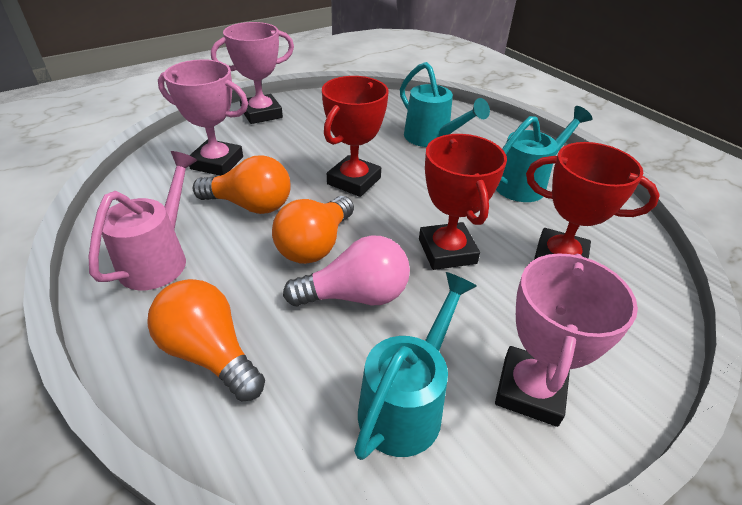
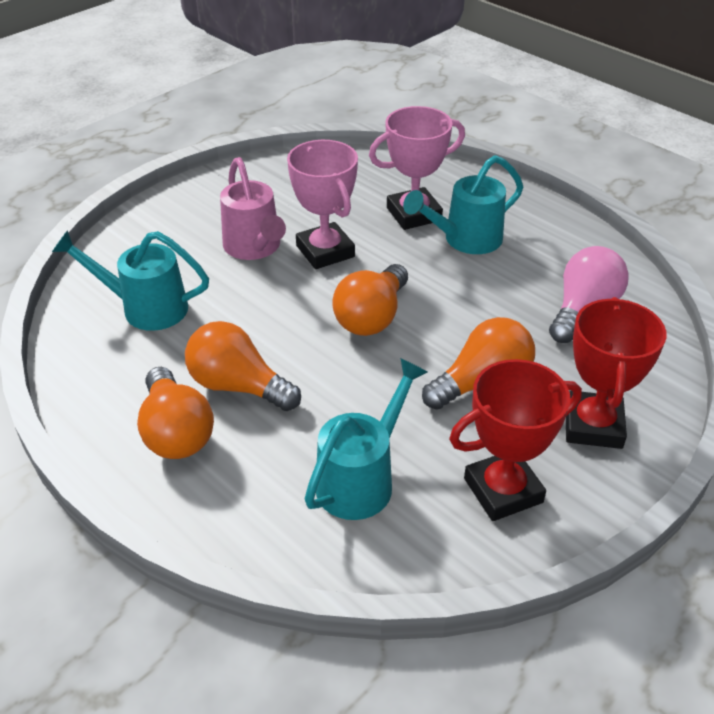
orange light bulb: [147,279,265,402] [193,156,291,214] [272,196,354,264] = 3 -> [137,367,214,459] [185,321,301,411] [332,264,408,336] [422,317,535,410] = 4
pink trophy: [158,59,248,176] [211,22,294,124] [495,253,638,427] = 3 -> [287,140,358,269] [369,106,465,230] = 2
red trophy: [322,76,389,197] [419,134,507,270] [526,142,660,260] = 3 -> [449,359,582,521] [566,297,667,449] = 2

